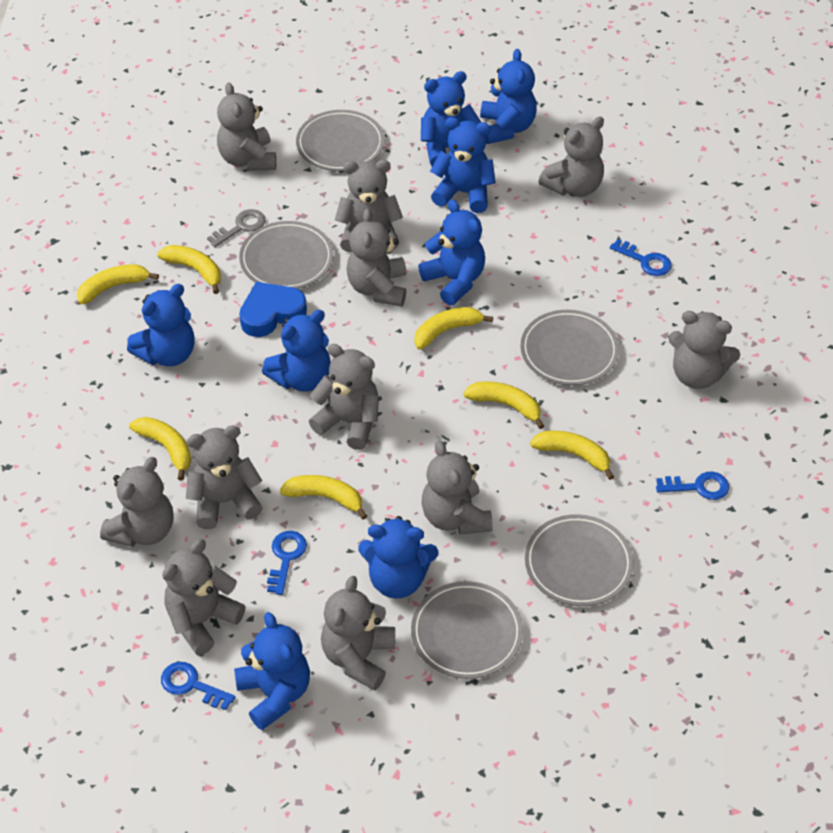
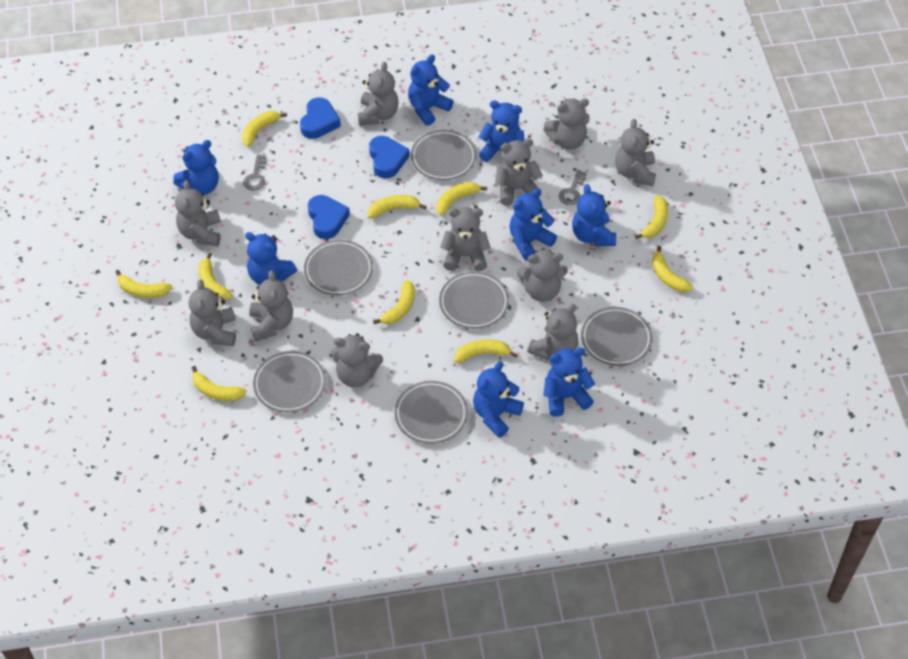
blue heart: [239,282,307,337] = 1 -> [300,97,341,139] [308,195,350,239] [369,136,410,178] = 3
blue key: [161,662,235,710] [267,531,307,595] [610,239,672,276] [656,471,729,500] = 4 -> none = 0
grey key: [207,209,266,247] = 1 -> [243,155,267,191] [559,170,586,205] = 2
grey plate: [239,221,334,289] [296,110,385,171] [411,581,523,679] [520,310,619,385] [525,514,634,606] = 5 -> [253,351,326,413] [304,240,373,296] [394,381,468,444] [411,130,477,180] [439,271,509,329] [581,307,652,366] = 6
yellow banana: [77,264,159,304] [129,417,191,481] [157,245,221,294] [280,475,367,520] [415,307,493,350] [463,381,544,429] [530,431,614,480] = 7 -> [115,270,172,298] [192,366,247,401] [199,253,233,300] [242,111,287,147] [368,195,427,219] [373,280,415,324] [437,182,487,216] [455,339,518,363] [635,196,668,239] [652,246,693,292] = 10

